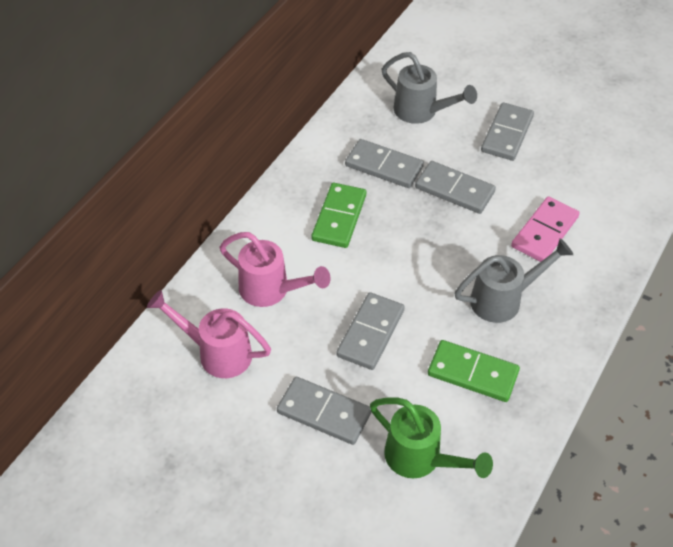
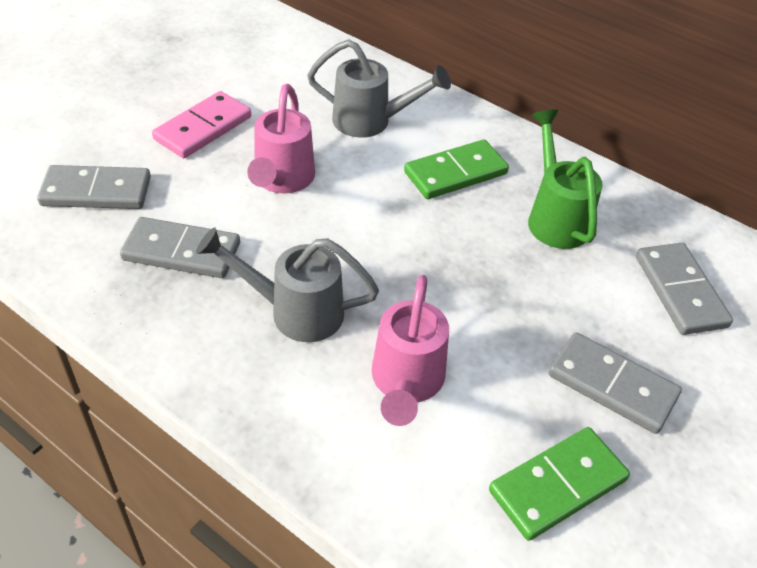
grey domino: [277,377,371,445] [336,292,405,370] [345,139,424,188] [415,161,496,214] [481,102,534,161] = 5 -> [37,165,151,209] [120,217,240,278] [548,332,682,434] [636,243,733,335] = 4

